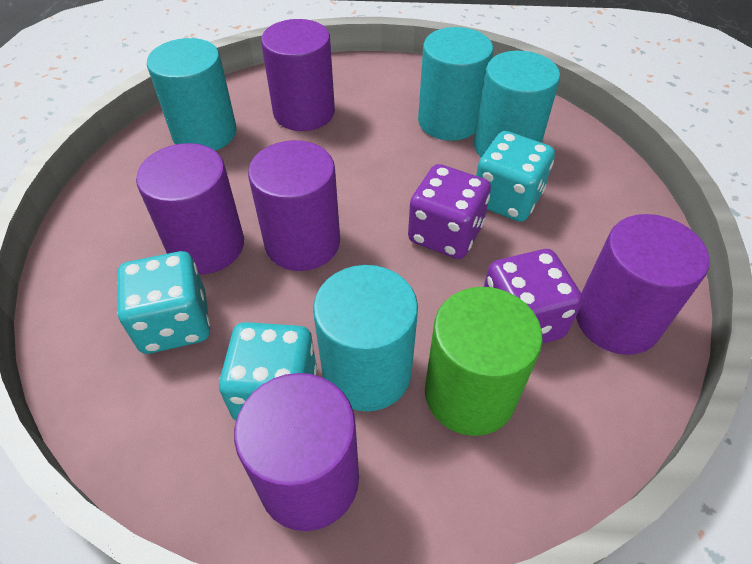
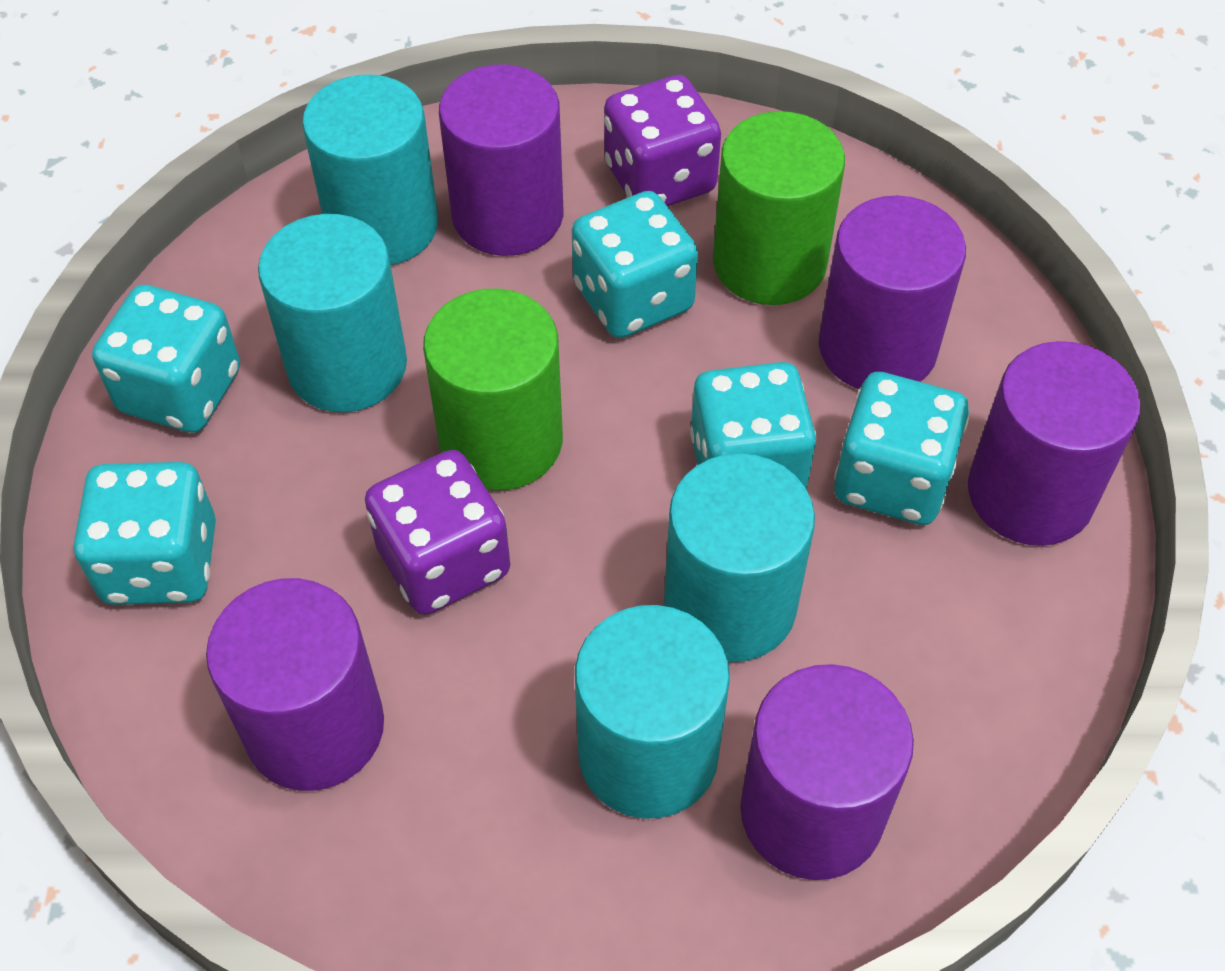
green cylinder: [425,287,542,436] = 1 -> [423,289,563,490] [713,111,845,305] = 2
turquoise dice: [117,251,210,354] [219,322,317,420] [476,131,555,222] = 3 -> [74,462,216,605] [92,285,240,433] [572,191,698,338] [690,362,816,488] [834,372,969,525] = 5

